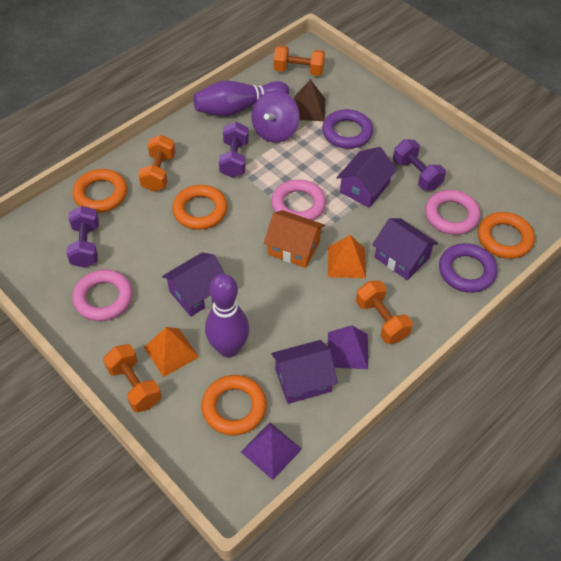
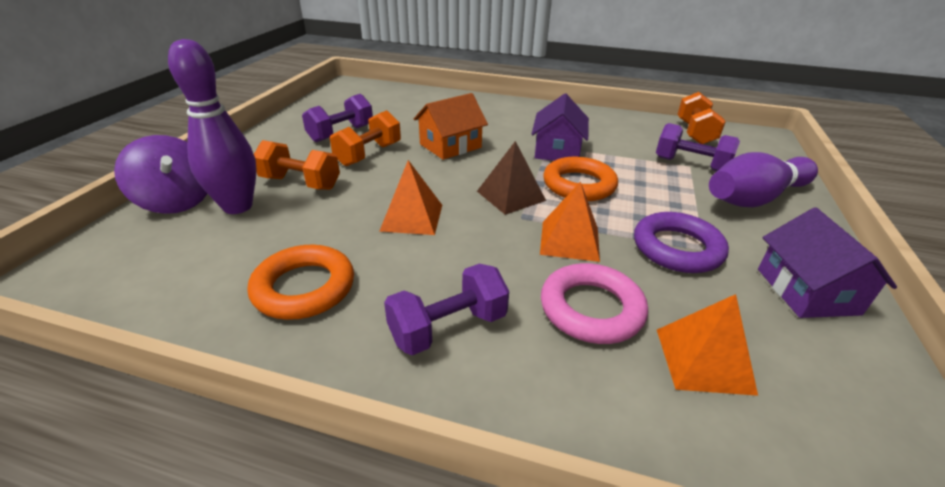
orange dumbbell: [103,344,161,413] [139,135,175,192] [274,45,325,76] [356,281,413,344] = 4 -> [254,140,340,190] [330,110,401,166] [678,92,726,144] = 3
orange pyramid: [144,327,199,377] [328,235,366,278] = 2 -> [379,160,442,235] [540,181,600,262] [657,294,758,396] = 3
orange ring: [72,169,127,213] [172,185,227,230] [201,375,267,435] [478,212,535,259] = 4 -> [247,245,354,320] [543,157,618,201] = 2
pink ring: [72,270,133,321] [271,179,326,221] [425,190,480,235] = 3 -> [541,263,648,344] = 1
purple house: [162,252,225,317] [271,340,338,404] [336,147,397,208] [372,218,438,280] = 4 -> [532,94,589,161] [758,207,897,318] = 2
purple pyramid: [241,423,302,480] [328,325,368,369] = 2 -> none = 0
purple ring: [322,109,373,149] [439,243,497,293] = 2 -> [634,212,729,273] = 1

